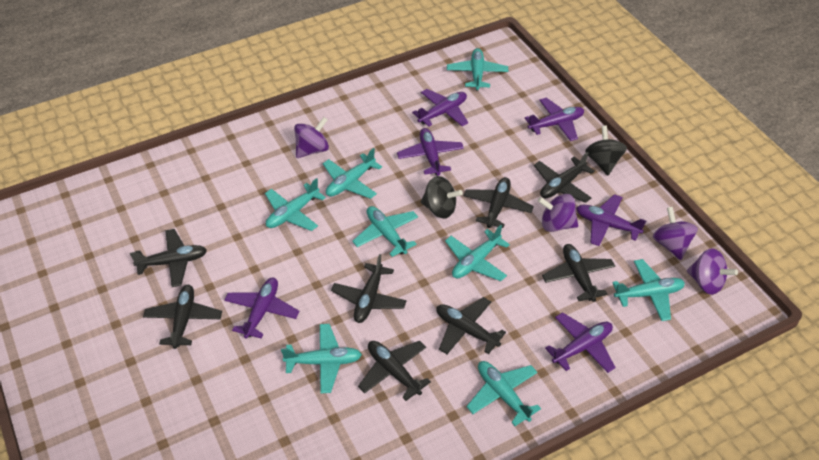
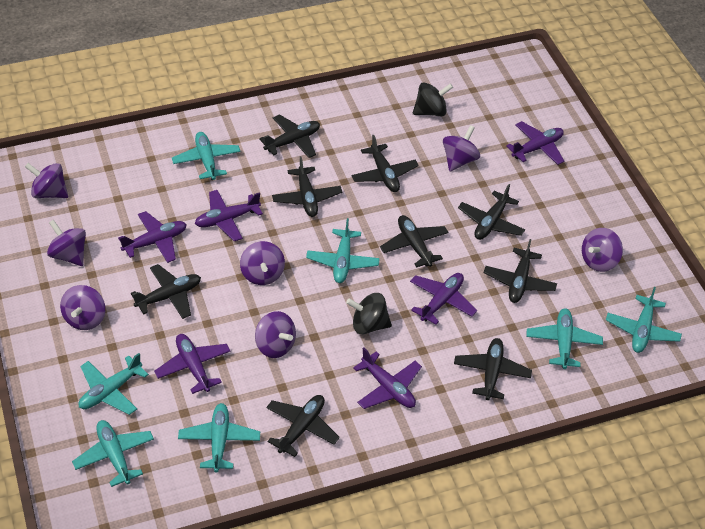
black plane: [130,229,207,287] [143,285,222,349] [331,254,407,323] [358,341,431,401] [436,297,506,354] [464,177,534,228] [534,152,595,203] [542,244,615,302] = 8 -> [131,264,201,319] [259,114,320,158] [266,395,340,457] [272,156,342,217] [352,135,419,192] [380,215,449,268] [454,338,532,400] [458,184,525,240] [484,239,557,303] = 9
purple spinning top: [294,117,329,158] [538,194,578,232] [653,207,698,260] [687,248,738,295] = 4 -> [25,163,68,198] [47,220,86,266] [60,285,105,330] [240,241,285,285] [255,311,296,358] [443,125,480,171] [582,228,623,272] = 7
turquoise plane: [265,178,326,231] [281,324,362,393] [323,148,382,199] [352,206,418,257] [445,225,510,281] [447,48,508,91] [466,361,541,426] [612,259,685,321] = 8 -> [72,420,154,487] [79,353,149,415] [172,132,241,180] [178,403,260,472] [306,218,380,283] [526,308,603,369] [606,287,682,353] = 7

